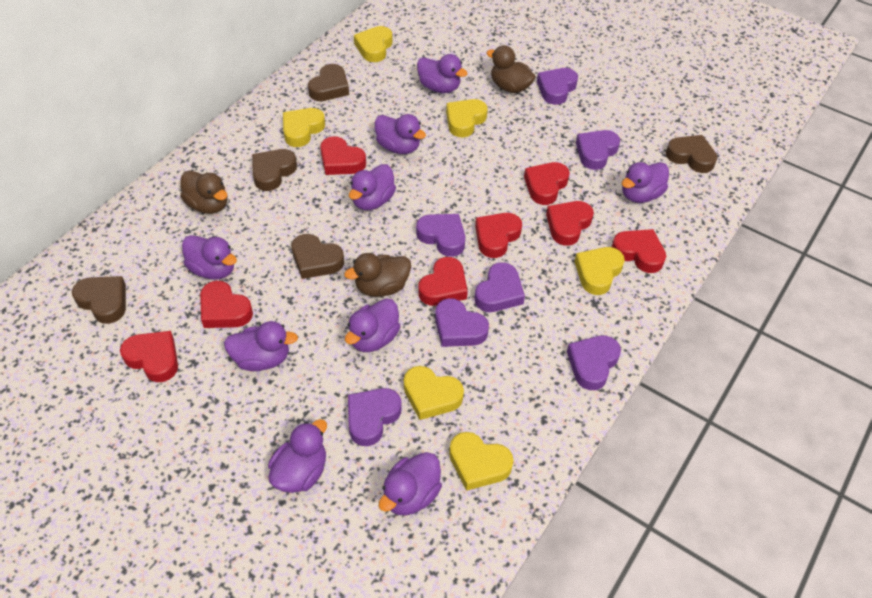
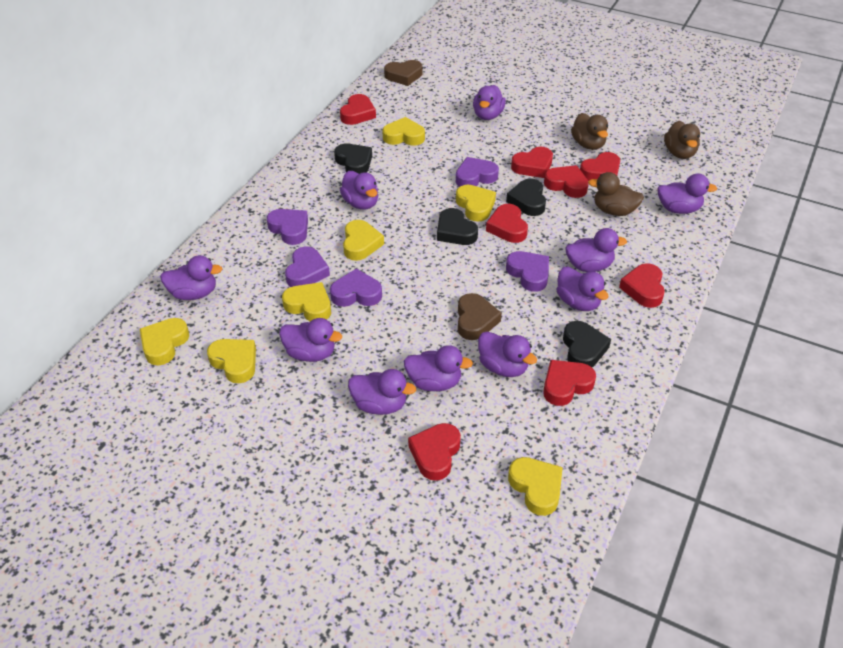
black heart: none = 0 -> [334,143,372,174] [437,208,478,245] [506,178,546,216] [563,321,611,367] = 4
brown heart: [72,276,126,324] [252,149,297,191] [292,234,344,279] [308,64,349,101] [666,135,717,173] = 5 -> [384,60,422,86] [458,293,502,340] = 2
purple duck: [182,235,237,280] [224,321,298,371] [268,419,327,493] [345,299,401,352] [349,164,396,210] [375,114,426,154] [379,452,442,516] [417,54,468,93] [622,162,669,203] = 9 -> [160,255,222,300] [279,318,342,362] [340,171,378,210] [348,369,416,415] [404,345,473,391] [473,85,506,120] [478,331,537,377] [556,267,608,311] [565,228,627,272] [657,173,717,214] = 10
purple heart: [348,388,401,446] [416,214,465,257] [435,298,489,347] [474,262,525,312] [537,68,578,105] [567,335,621,390] [576,130,620,170] = 7 -> [267,209,308,245] [285,247,330,287] [330,268,382,307] [456,157,499,187] [506,251,549,292] = 5
yellow heart: [283,108,325,147] [354,26,392,62] [404,366,464,420] [446,99,488,137] [449,432,514,491] [574,247,625,295] = 6 -> [140,318,189,366] [207,339,256,383] [282,282,331,321] [343,220,384,261] [382,117,425,146] [456,185,496,222] [508,457,563,516] = 7

